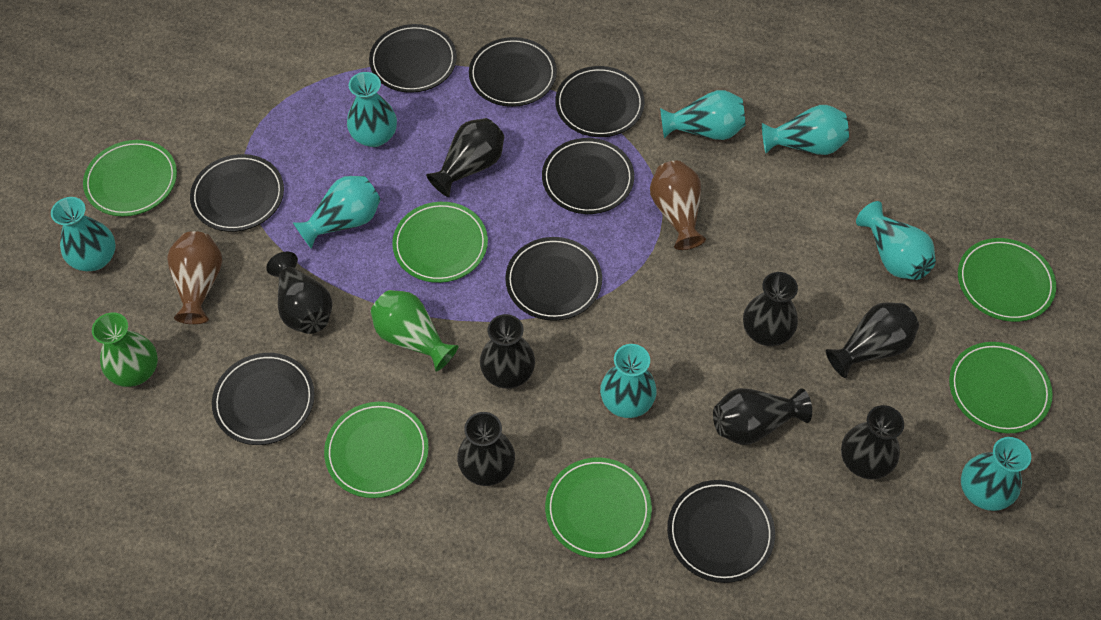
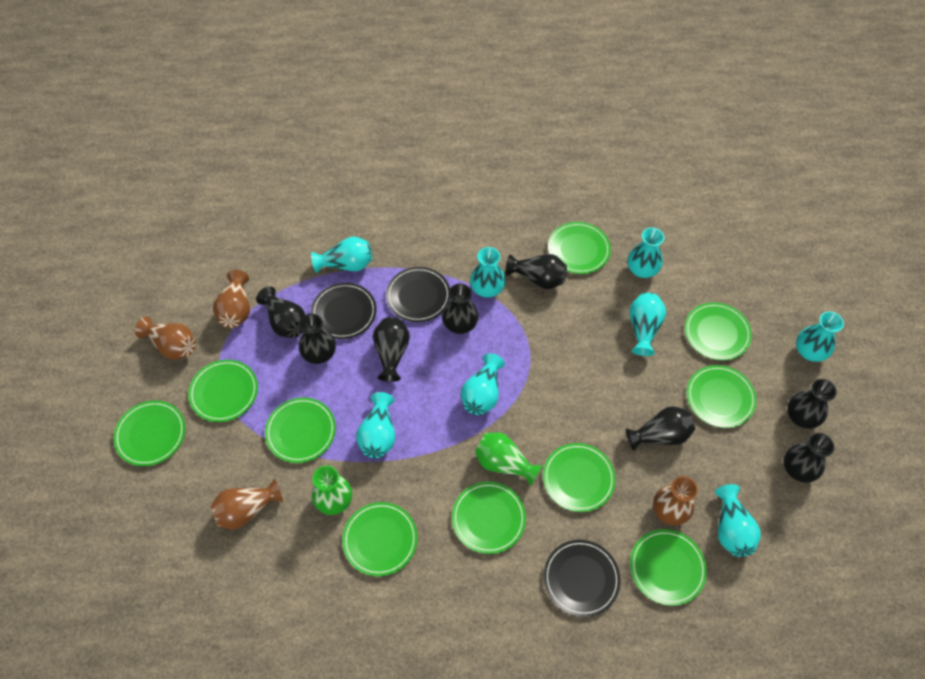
black plate: [190,154,284,232] [212,353,315,445] [369,24,457,93] [469,37,557,107] [505,237,602,321] [542,138,634,214] [555,66,645,137] [667,480,775,583] = 8 -> [311,283,376,339] [386,267,450,322] [544,540,621,617] = 3
brown vase: [167,231,222,324] [650,161,706,250] = 2 -> [135,317,196,360] [210,479,283,529] [213,270,250,328] [653,476,698,526] = 4
green plate: [83,140,177,216] [324,402,429,498] [392,202,488,283] [545,457,652,559] [949,342,1053,433] [958,238,1056,322] = 6 -> [113,400,185,466] [188,360,258,422] [265,397,336,463] [342,502,418,576] [452,482,526,554] [543,443,616,512] [548,222,611,274] [630,529,707,606] [685,302,752,360] [687,365,757,428] = 10

